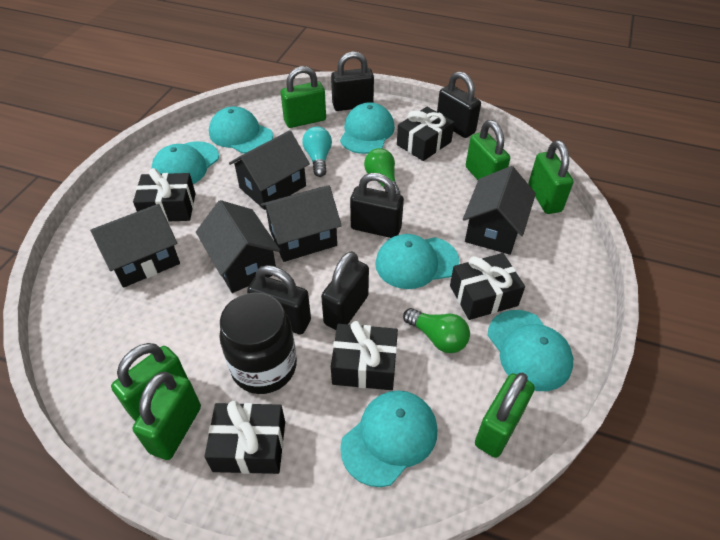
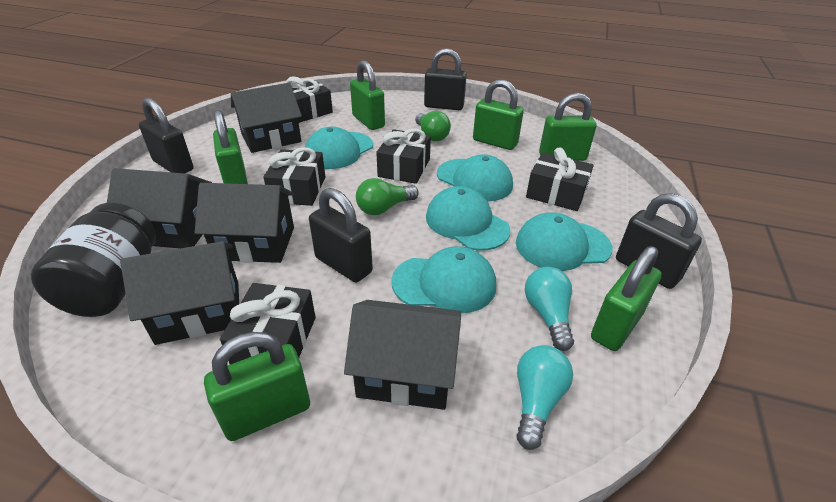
black padlock: [247,265,311,335] [321,251,369,330] [331,52,374,111] [350,173,404,238] [437,71,481,138] = 5 -> [139,98,194,173] [309,188,373,282] [424,48,467,110] [616,193,702,289] = 4
turquoise cap: [151,141,219,184] [209,106,273,153] [340,102,395,154] [340,390,437,487] [375,234,459,289] [488,310,573,391] = 6 -> [305,127,373,169] [391,246,496,313] [426,186,510,251] [437,154,513,201] [516,212,612,271] = 5
turquoise light bulb: [302,127,332,177] = 1 -> [516,345,573,450] [525,267,574,351] = 2

